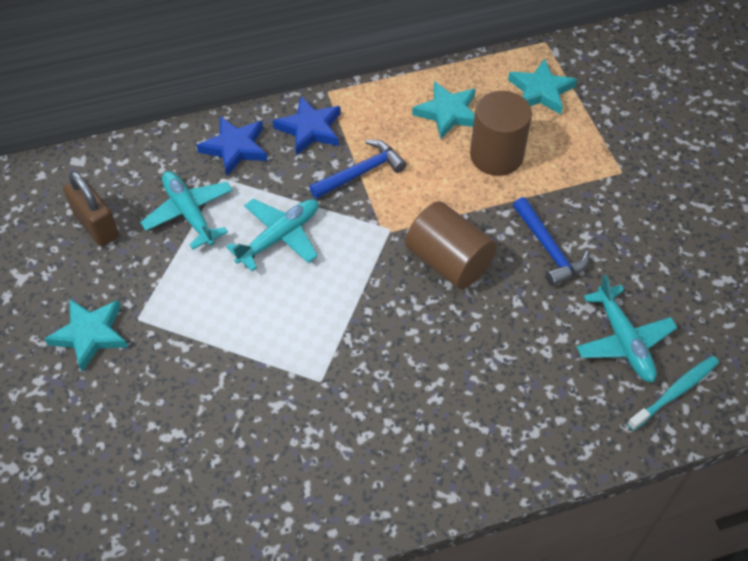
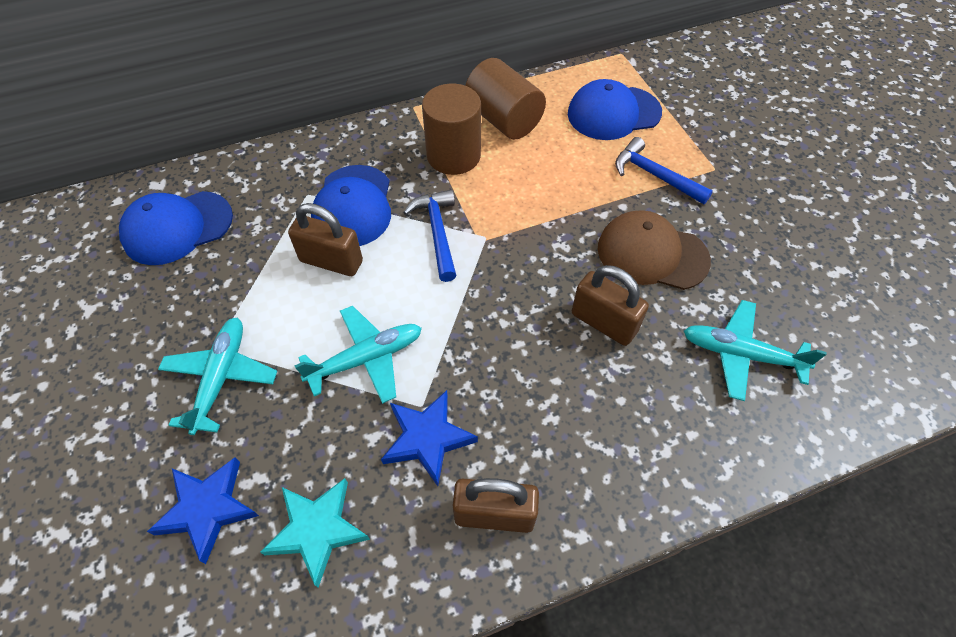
blue cap: none = 0 -> [119,191,233,265] [311,165,391,246] [568,79,662,140] = 3
brown cap: none = 0 -> [598,210,711,290] = 1
brown padlock: [63,171,119,246] = 1 -> [288,203,363,276] [453,478,539,533] [572,265,649,346] = 3
turquoise star: [44,299,128,372] [412,81,475,139] [508,59,577,115] = 3 -> [260,478,370,587] = 1
turquoise toothbrush: [627,356,719,431] = 1 -> none = 0

